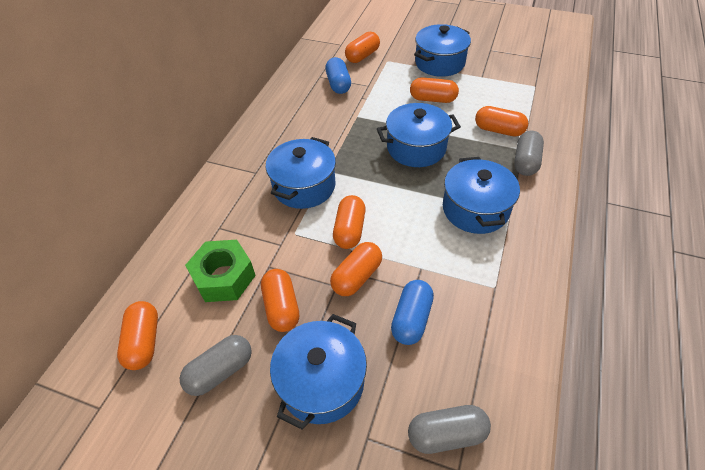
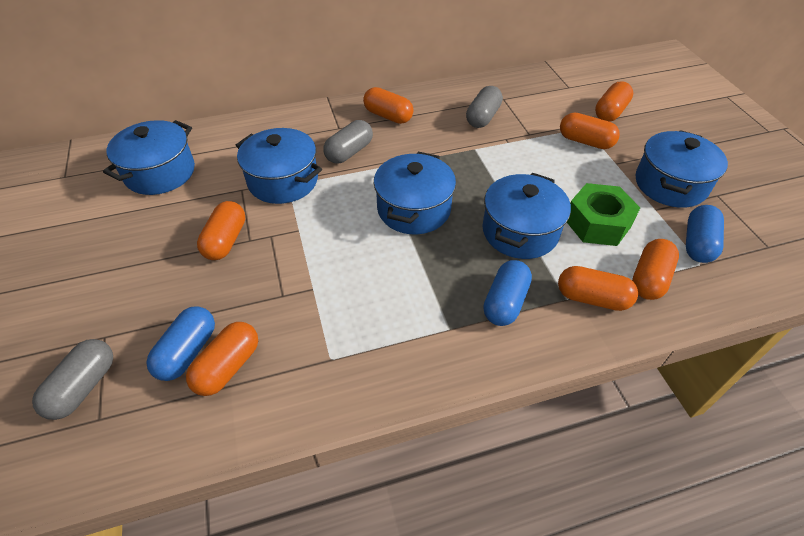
blue capsule: [325,57,351,94] [391,280,434,345] = 2 -> [146,306,215,381] [483,260,532,326] [686,205,724,263] = 3

